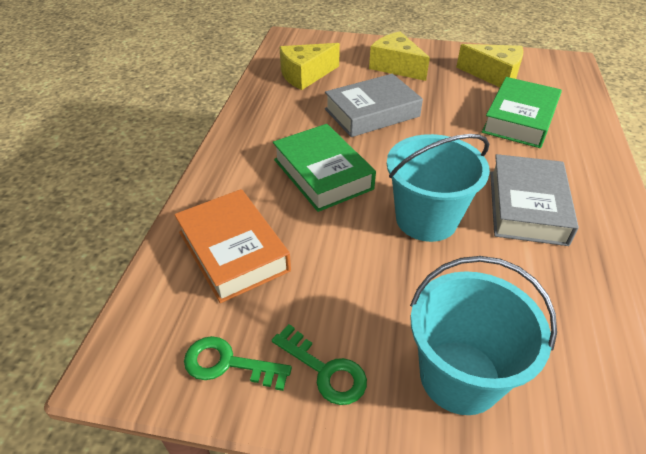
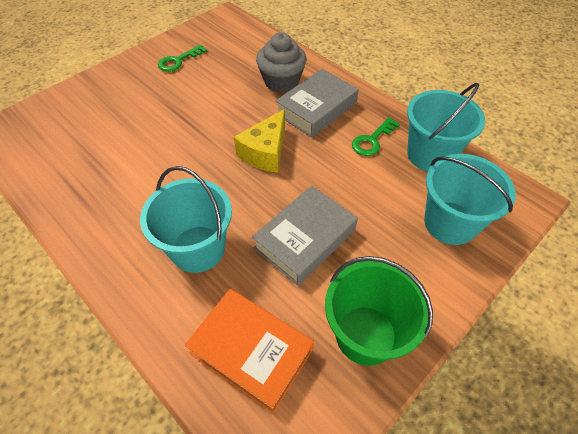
green book: [273,124,376,212] [482,77,562,148] = 2 -> none = 0
green bucket: none = 0 -> [325,256,433,366] = 1
grey cupcake: none = 0 -> [256,33,307,93] = 1
turquoise bucket: [387,134,490,242] [410,256,557,415] = 2 -> [140,166,232,273] [407,83,485,171] [424,154,516,245] = 3
yellow cheese: [279,43,340,90] [369,31,430,81] [456,44,523,87] = 3 -> [234,109,285,173] = 1

